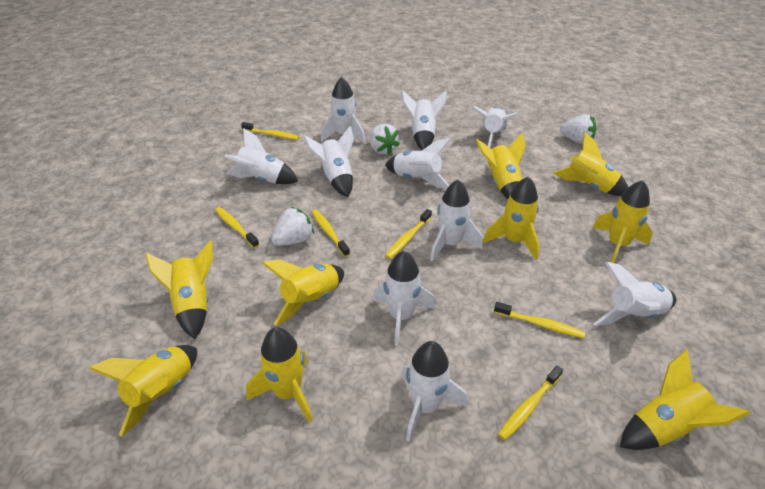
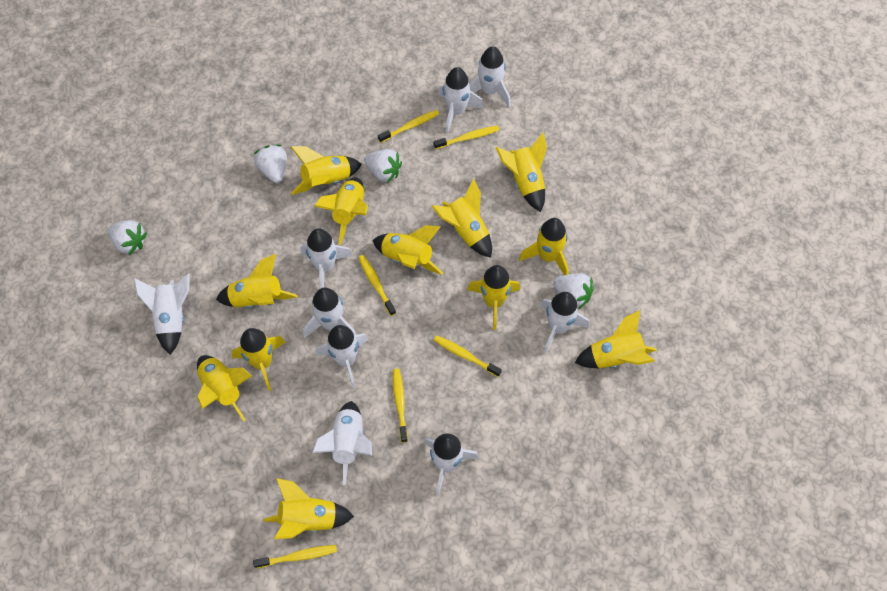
white rocket: [224,128,298,184] [303,126,354,197] [321,77,365,144] [373,251,435,346] [385,138,451,189] [401,90,447,150] [401,341,467,442] [430,180,483,261] [472,106,519,148] [593,262,676,326] = 10 -> [134,274,190,355] [301,228,353,289] [303,288,356,338] [312,401,372,485] [316,325,368,388] [424,433,479,495] [438,67,484,133] [469,46,511,107] [540,292,589,353] = 9
white strawberry: [271,207,314,246] [369,124,400,155] [560,114,596,144] = 3 -> [108,220,147,255] [254,145,287,183] [364,149,402,183] [553,273,594,310] = 4
yellow rocket: [89,345,197,437] [145,240,213,339] [246,327,313,423] [262,259,344,326] [476,133,526,199] [483,176,539,260] [553,132,629,196] [592,180,653,263] [620,349,751,450] = 9 -> [197,355,252,421] [216,254,298,308] [231,328,286,391] [263,478,354,539] [291,146,362,195] [314,177,368,245] [373,225,443,275] [431,179,492,258] [467,265,520,330] [496,133,547,212] [519,218,569,275] [575,310,657,368] = 12

